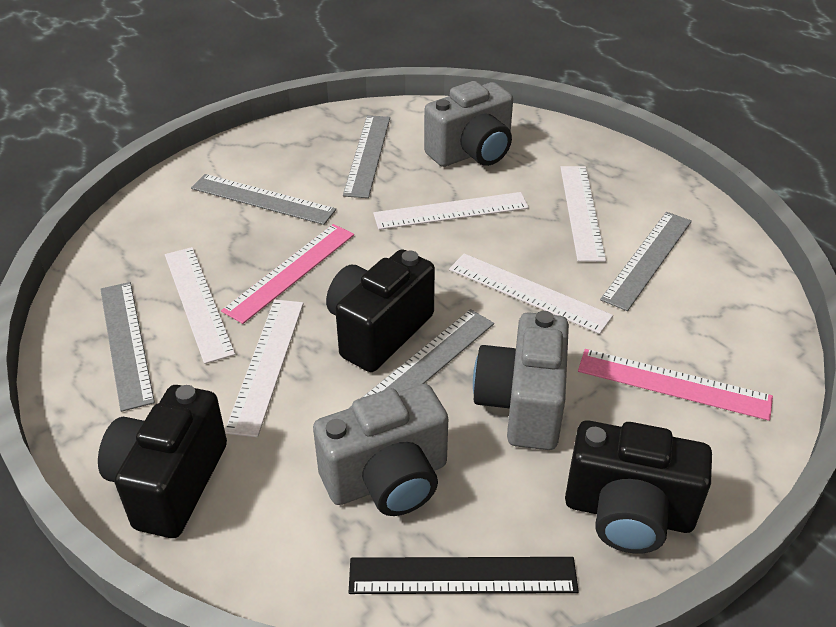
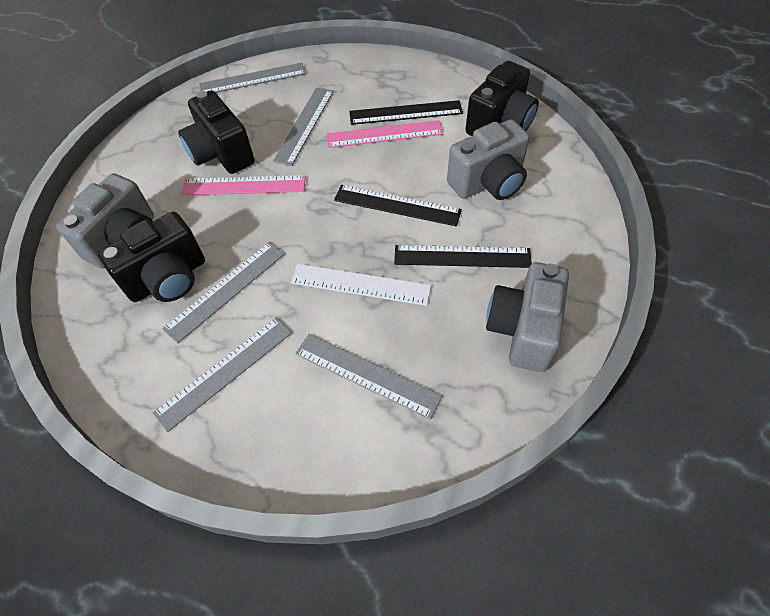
black ruler: [349,557,579,594] = 1 -> [334,185,462,227] [349,100,463,125] [394,245,532,268] = 3
white ruler: [165,247,236,364] [225,300,304,437] [373,192,529,230] [449,253,613,334] [560,166,606,262] = 5 -> [291,264,431,306] = 1

